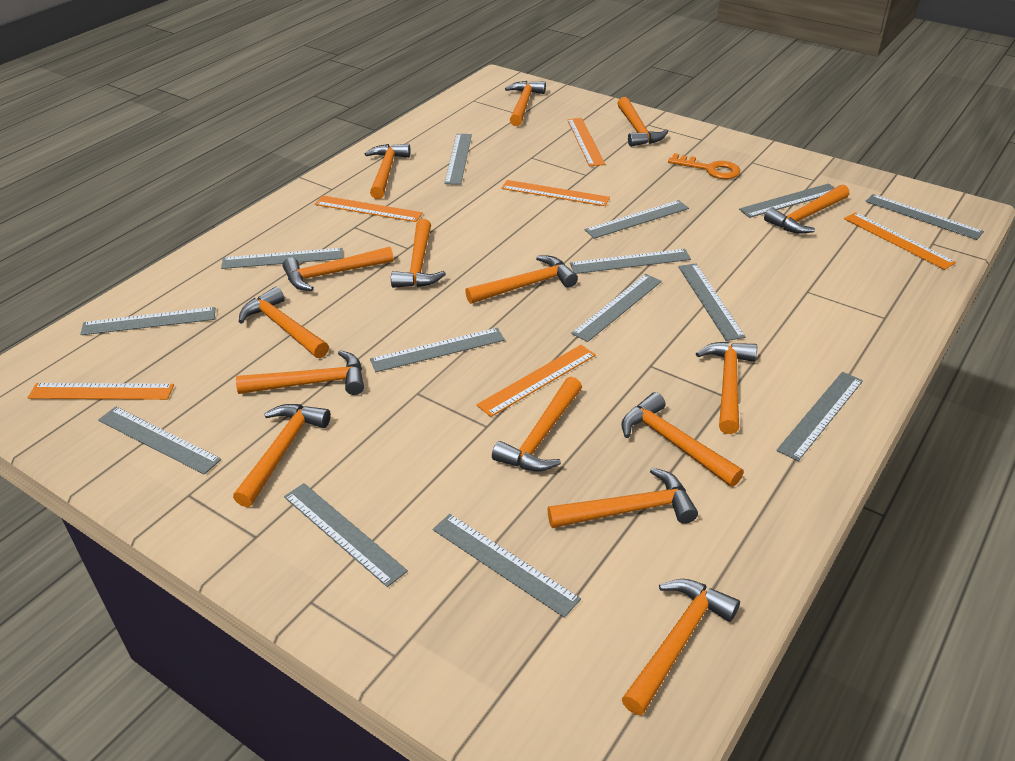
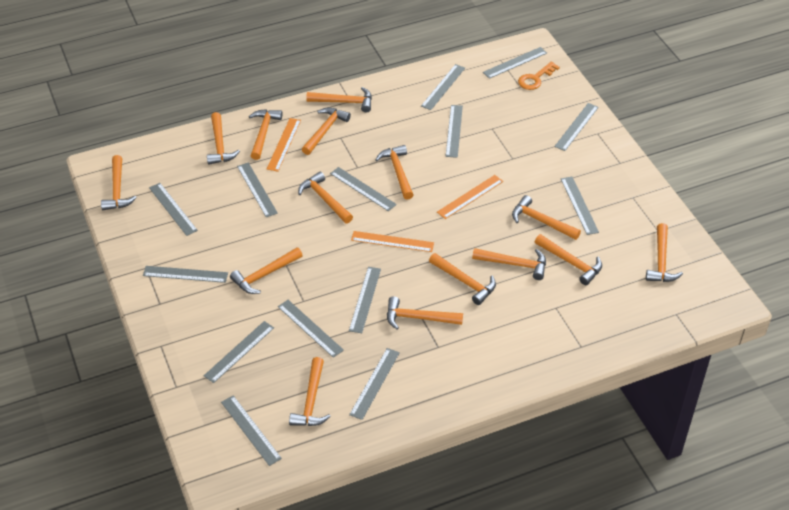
orange ruler: [28,383,174,400] [315,196,423,222] [477,345,596,417] [501,180,610,206] [567,118,605,166] [844,212,956,270] = 6 -> [267,118,301,172] [351,231,434,252] [437,175,503,219] = 3

